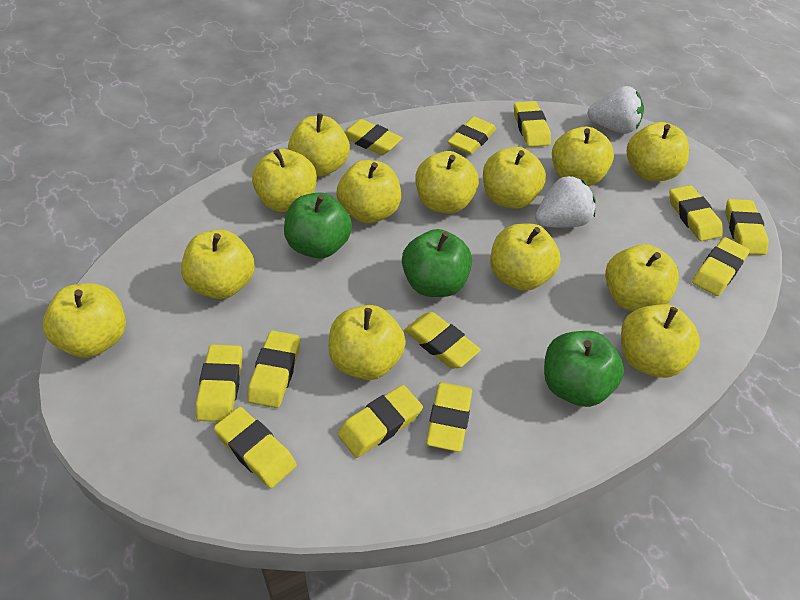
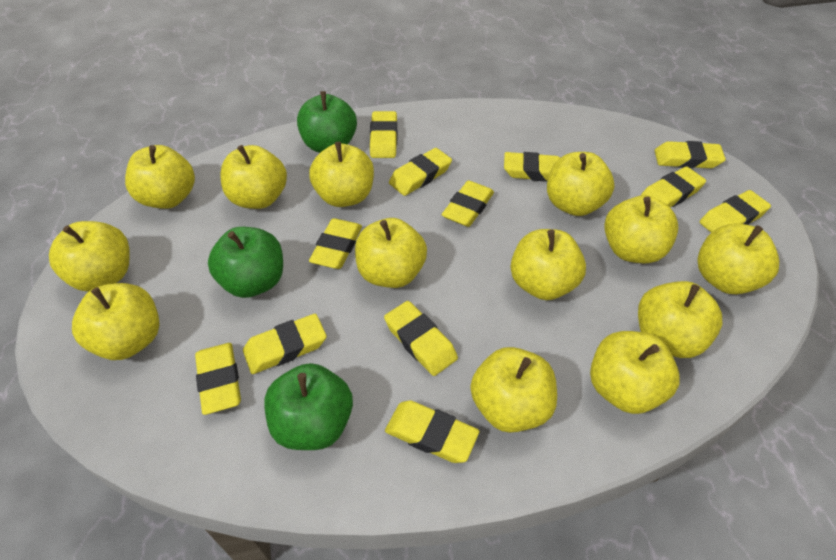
white strawberry: [535,175,596,228] [587,86,644,134] = 2 -> none = 0

